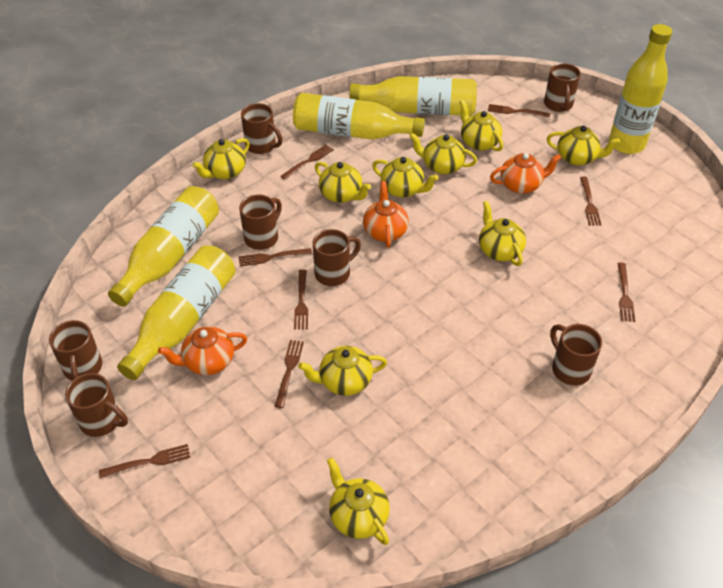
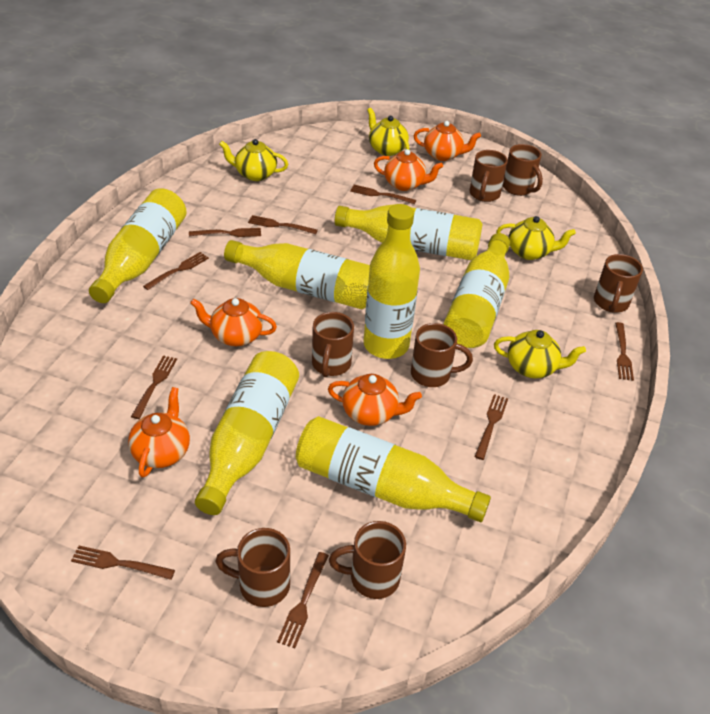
brown fork: [99,444,191,478] [239,248,312,266] [275,340,304,408] [281,144,334,180] [294,269,308,330] [488,104,550,118] [580,177,602,226] [618,262,635,322] = 8 -> [71,546,175,580] [131,355,177,419] [143,252,209,290] [189,228,261,237] [248,215,318,234] [277,552,329,648] [350,185,416,204] [474,394,508,460] [615,322,634,381] = 9
orange teapot: [158,326,247,375] [363,181,409,248] [490,153,561,194] = 3 -> [128,387,190,478] [190,298,277,346] [328,374,422,426] [374,149,443,191] [414,121,481,161] = 5
yellow bottle: [108,186,219,307] [117,245,235,380] [293,93,425,140] [349,76,477,116] [609,24,672,154] = 5 -> [89,188,186,303] [195,351,299,515] [224,240,370,309] [296,416,491,522] [335,204,483,260] [364,204,420,359] [444,233,510,348] = 7
yellow teapot: [192,138,250,179] [298,346,387,396] [315,162,371,203] [327,457,390,545] [372,157,439,198] [410,133,477,175] [460,100,503,151] [479,201,526,266] [547,126,620,166] = 9 -> [219,139,288,181] [367,108,409,156] [494,330,586,378] [496,216,576,260] = 4

